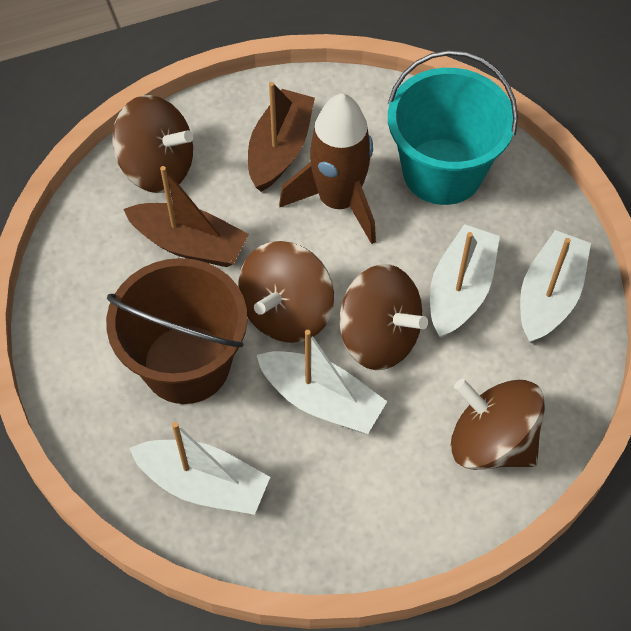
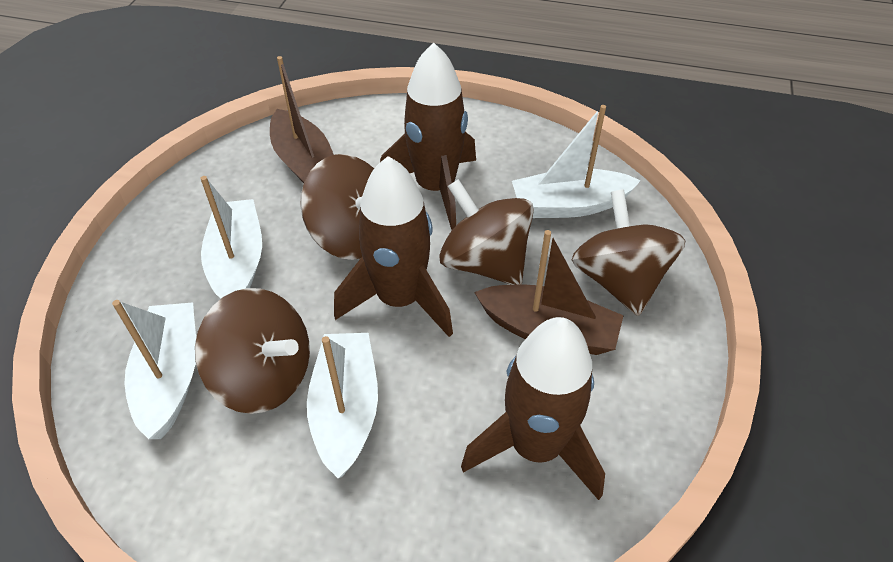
brown bucket: [106,258,247,404] = 1 -> none = 0
brown rocket: [279,94,376,244] = 1 -> [334,156,453,337] [380,42,476,230] [461,317,605,500] = 3
turquoise bucket: [388,50,518,205] = 1 -> none = 0

